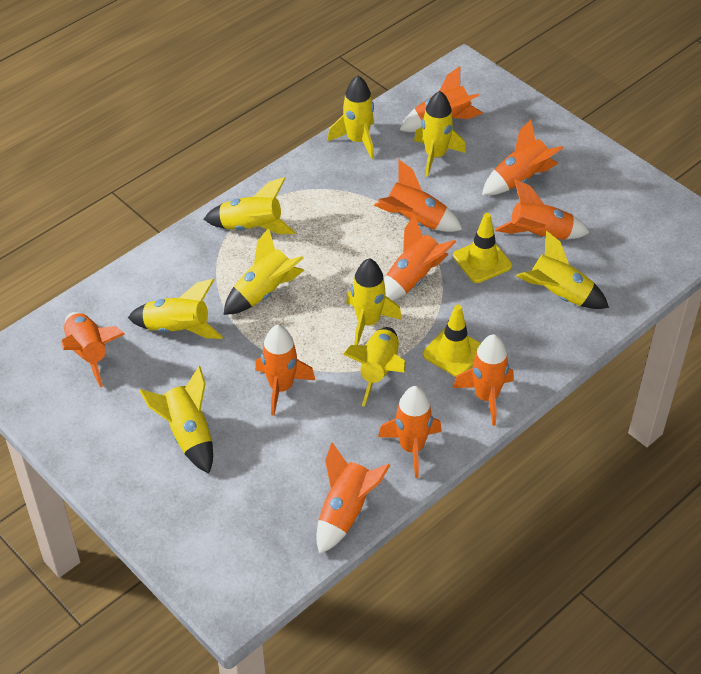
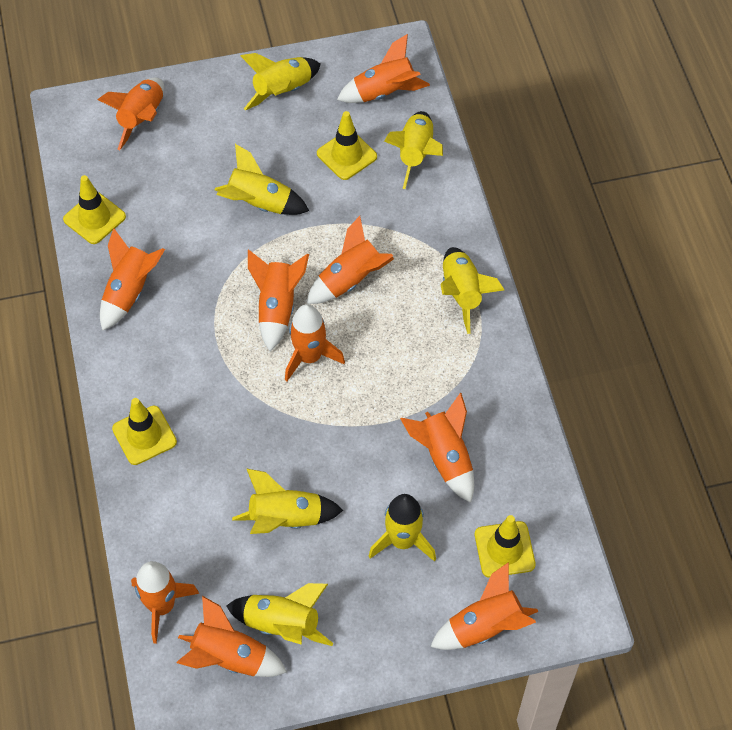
yellow rocket: [128,279,223,339] [139,366,213,473] [204,177,295,234] [223,228,304,315] [327,76,374,159] [343,327,406,407] [346,258,402,345] [414,91,466,177] [516,231,609,309] = 9 -> [215,144,309,215] [226,583,333,646] [232,468,343,534] [241,53,321,111] [369,494,436,562] [384,111,443,189] [440,247,504,334] = 7
yellow traffic cone: [423,305,481,377] [453,213,512,283] = 2 -> [63,175,126,244] [112,398,177,465] [317,111,377,180] [475,515,536,578] = 4

